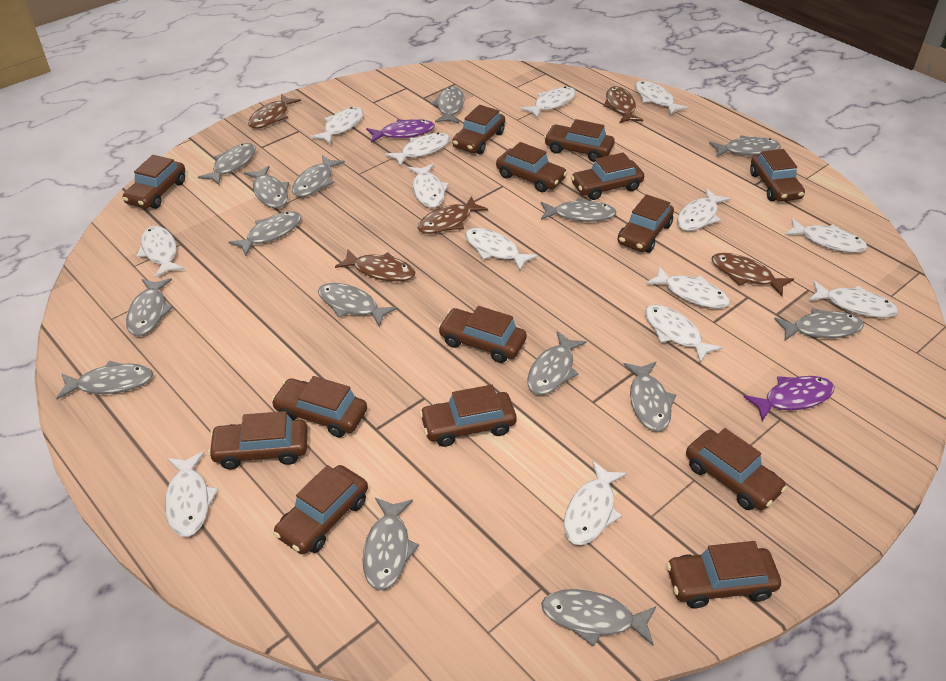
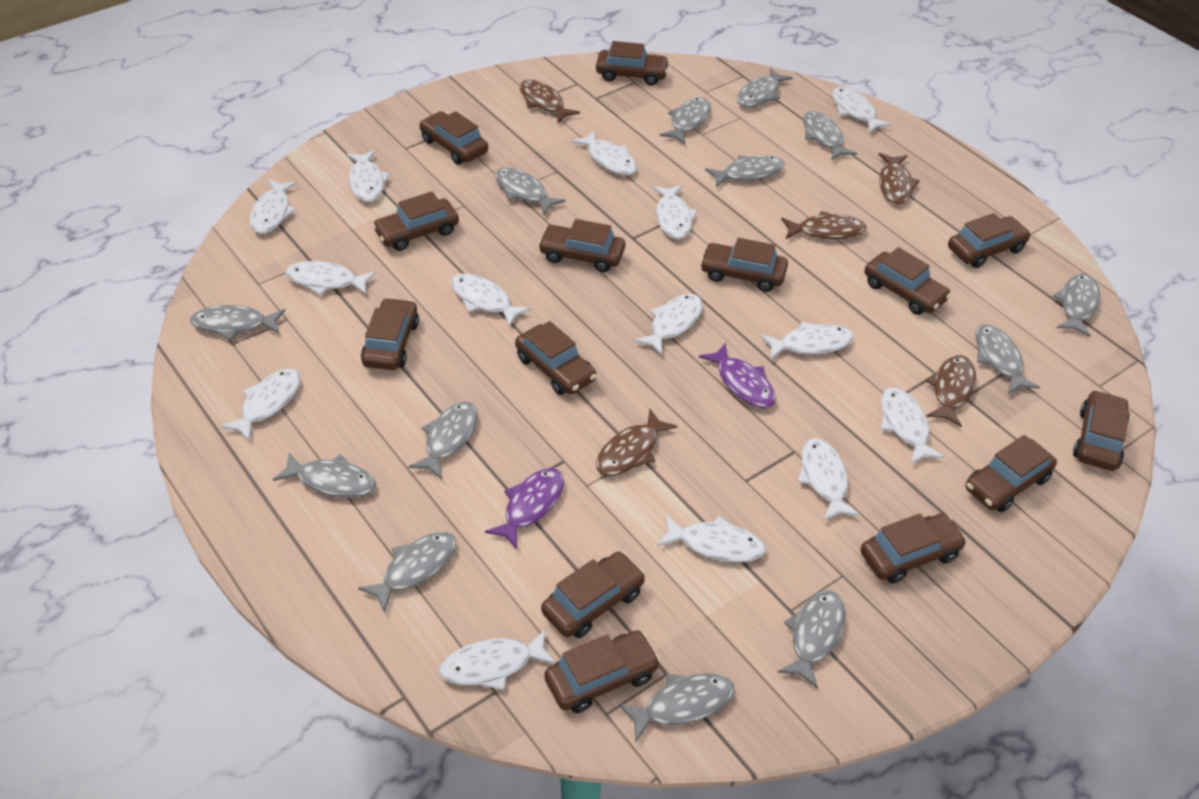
grey fish: [56,360,153,399] [126,278,173,336] [198,143,256,185] [228,211,301,256] [244,166,289,208] [292,155,345,197] [318,283,397,327] [362,498,419,590] [431,86,464,123] [527,331,586,395] [541,198,616,222] [541,589,656,647] [623,362,676,432] [709,135,781,157] [774,308,864,341] = 15 -> [190,305,285,340] [273,453,376,498] [358,532,456,613] [408,402,477,479] [495,167,565,215] [618,673,734,741] [659,97,711,144] [705,156,785,188] [737,68,793,107] [777,591,845,689] [803,111,857,161] [975,324,1040,394] [1053,274,1100,337] = 13

